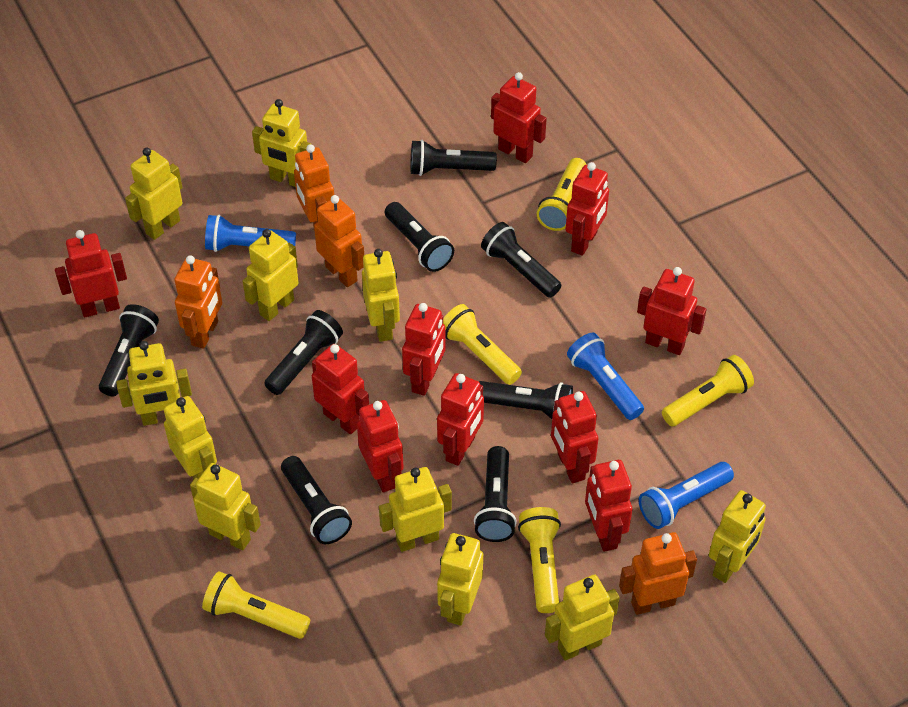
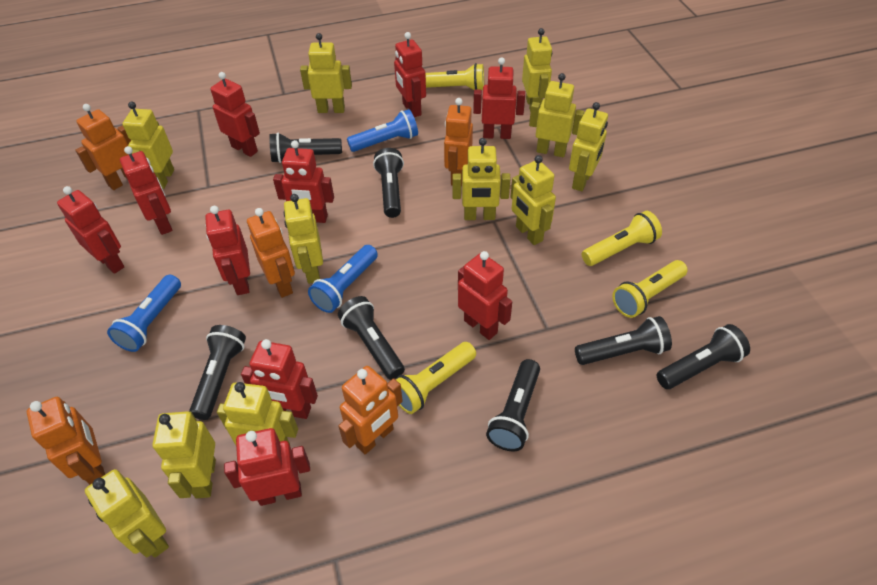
black flashlight: [99,304,159,396] [264,310,343,395] [281,456,352,544] [385,202,454,272] [410,140,497,176] [474,446,517,542] [479,381,573,419] [481,222,561,298] = 8 -> [189,325,246,420] [269,133,342,163] [338,296,405,380] [373,148,404,218] [486,359,540,451] [575,316,672,365] [657,324,750,389] = 7
orange robot: [175,255,222,349] [294,144,334,231] [314,195,364,287] [619,532,697,615] = 4 -> [27,397,105,485] [75,104,131,190] [247,208,295,298] [338,366,403,455] [444,98,473,186] = 5
yellow flashlight: [202,571,310,639] [443,304,522,385] [518,507,561,613] [537,158,586,231] [662,355,754,426] = 5 -> [396,342,476,414] [425,63,484,90] [582,211,662,266] [612,260,688,318] = 4

